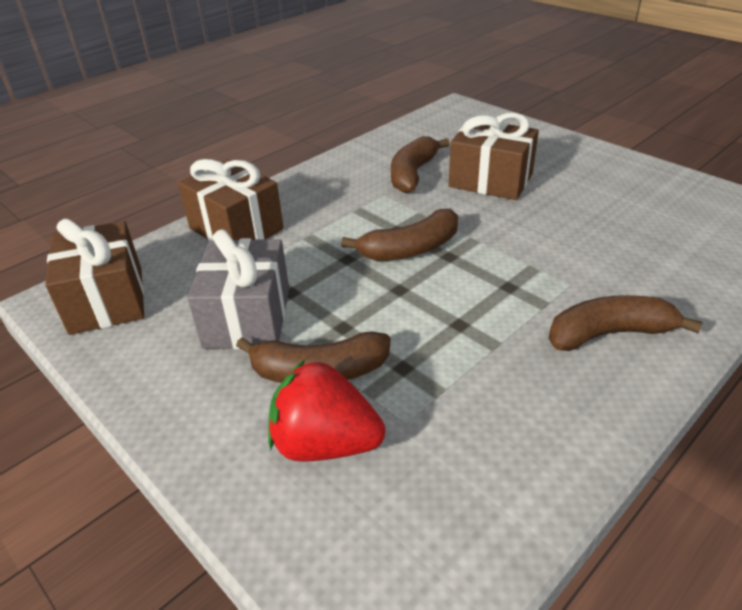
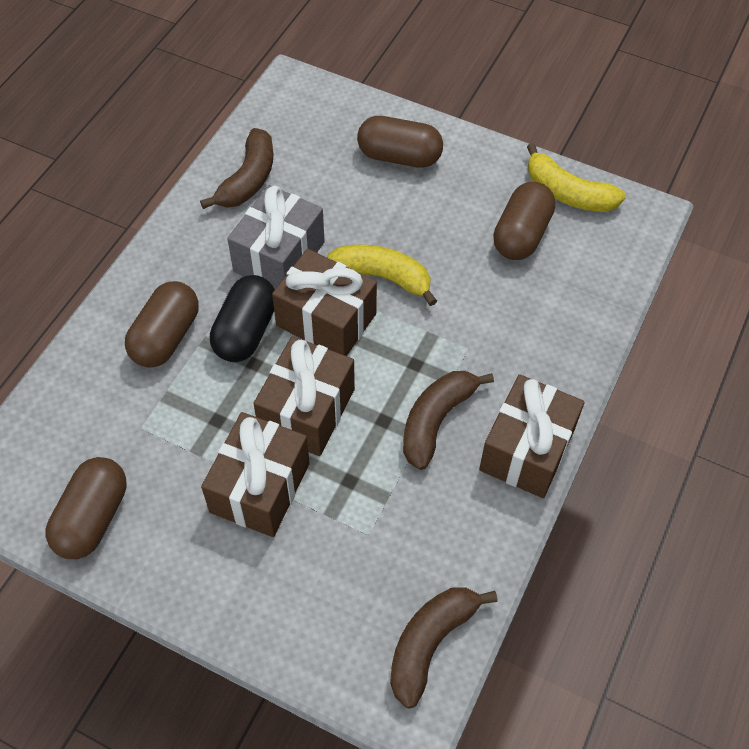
black capsule: none = 0 -> [210,275,275,362] = 1
brown banana: [236,331,390,383] [341,209,458,261] [391,136,450,194] [549,295,703,351] = 4 -> [200,128,273,209] [390,587,497,708] [403,371,494,470] = 3
brown capsule: none = 0 -> [46,457,127,559] [125,281,199,368] [357,116,443,168] [493,182,555,260] = 4
brown gift: [45,218,144,335] [178,159,284,241] [449,112,539,200] = 3 -> [201,412,310,537] [253,336,355,456] [272,249,377,356] [479,374,585,498] = 4
red strawberry: [268,360,386,462] = 1 -> none = 0
yellow banana: none = 0 -> [327,244,437,306] [527,143,626,212] = 2

